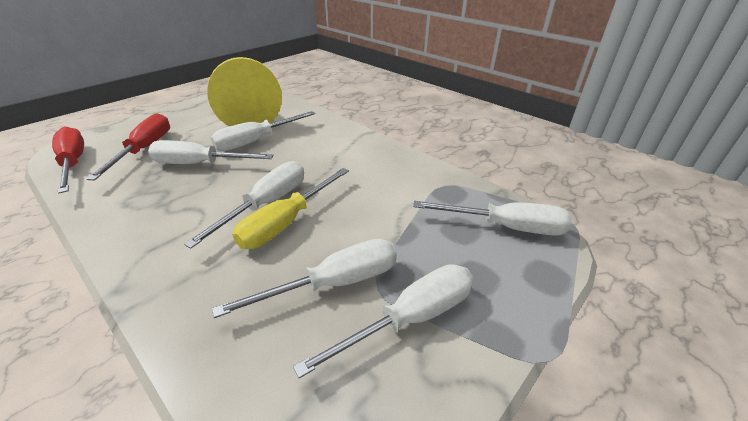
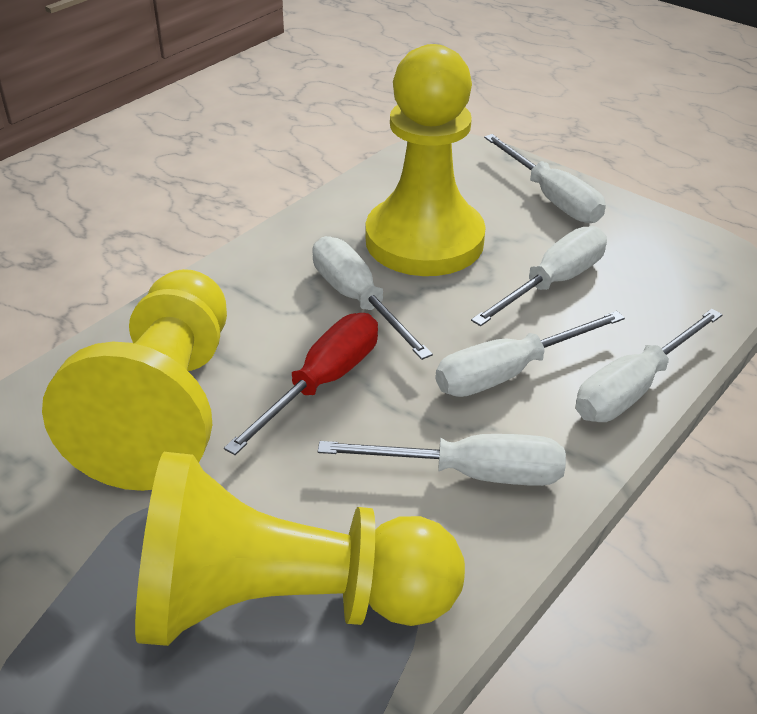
red screwdriver: [52,127,84,194] [87,113,170,181] = 2 -> [224,313,378,455] = 1
yellow pawn: [207,57,282,126] = 1 -> [42,269,227,491] [135,452,465,646] [366,44,486,276] = 3
yellow screwdriver: [232,168,349,249] = 1 -> none = 0

